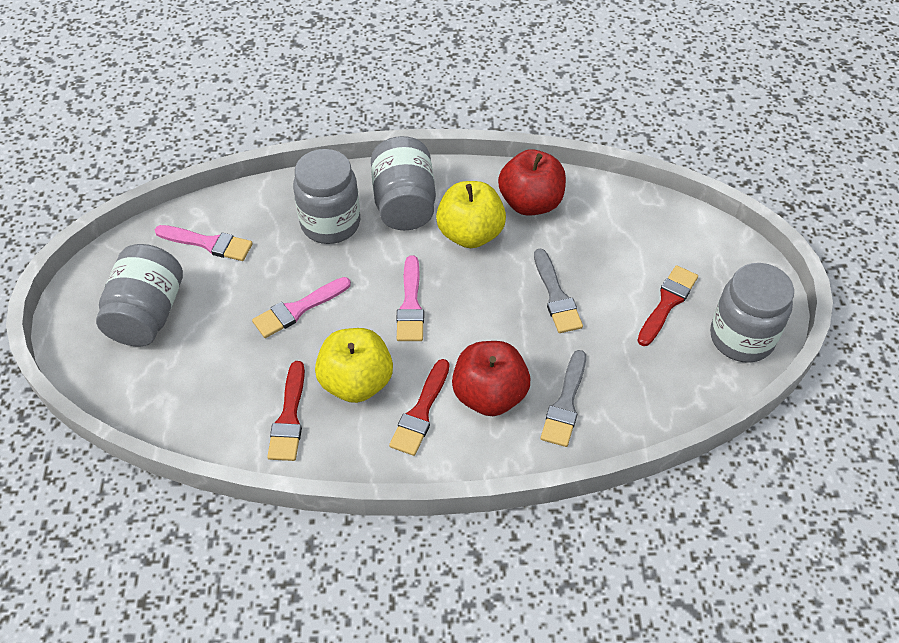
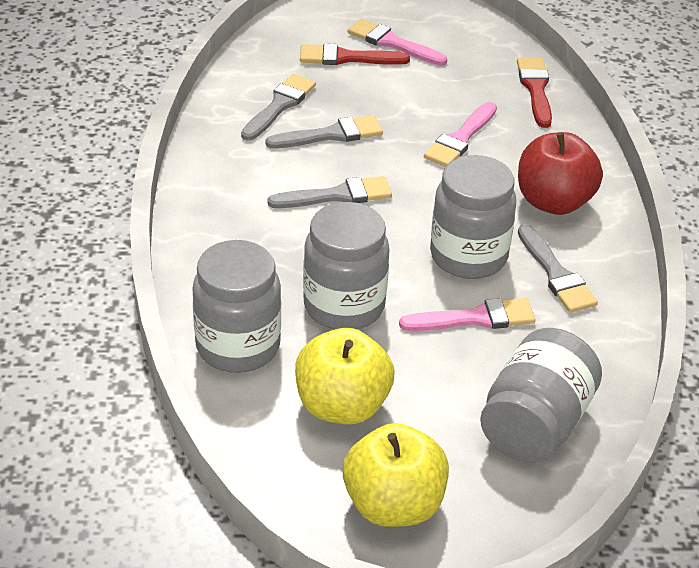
grey brush: [534,248,583,333] [541,350,586,447] = 2 -> [241,74,316,141] [265,115,383,149] [268,176,392,208] [518,224,598,313] = 4
red apple: [452,341,530,416] [498,149,566,216] = 2 -> [518,132,603,215] = 1
red brush: [267,361,305,461] [389,359,449,456] [637,265,698,346] = 3 -> [300,43,410,65] [517,58,552,128] = 2

